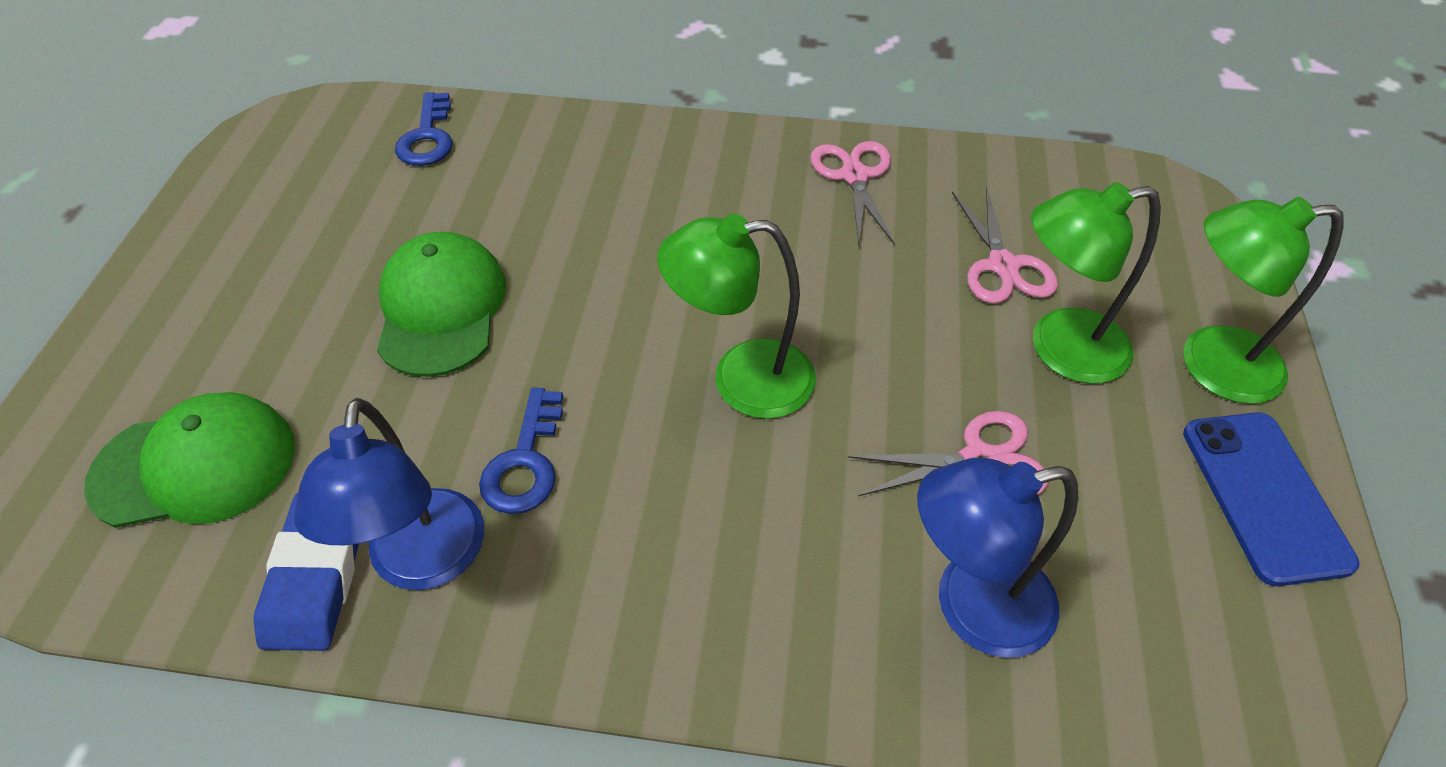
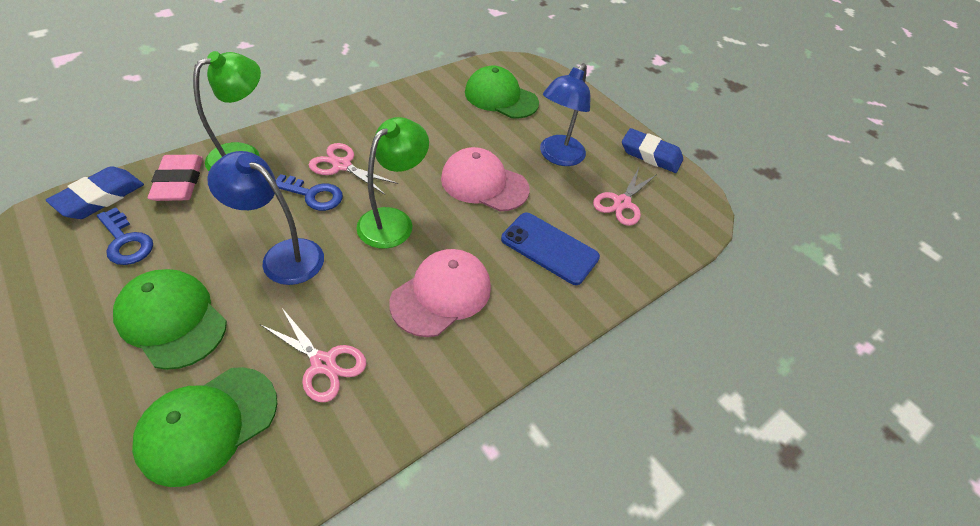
blue eraser: [254,493,359,651] = 1 -> [46,166,144,219] [622,128,683,173] = 2
green cap: [84,392,295,528] [377,232,506,377] = 2 -> [113,269,227,370] [132,367,277,487] [465,66,539,119] = 3
green lamp: [657,214,816,419] [1031,182,1161,384] [1183,197,1343,404] = 3 -> [193,51,261,171] [356,117,429,249] = 2
pink cap: none = 0 -> [389,249,491,337] [441,147,530,211] = 2
pink eraser: none = 0 -> [148,155,203,201] = 1

